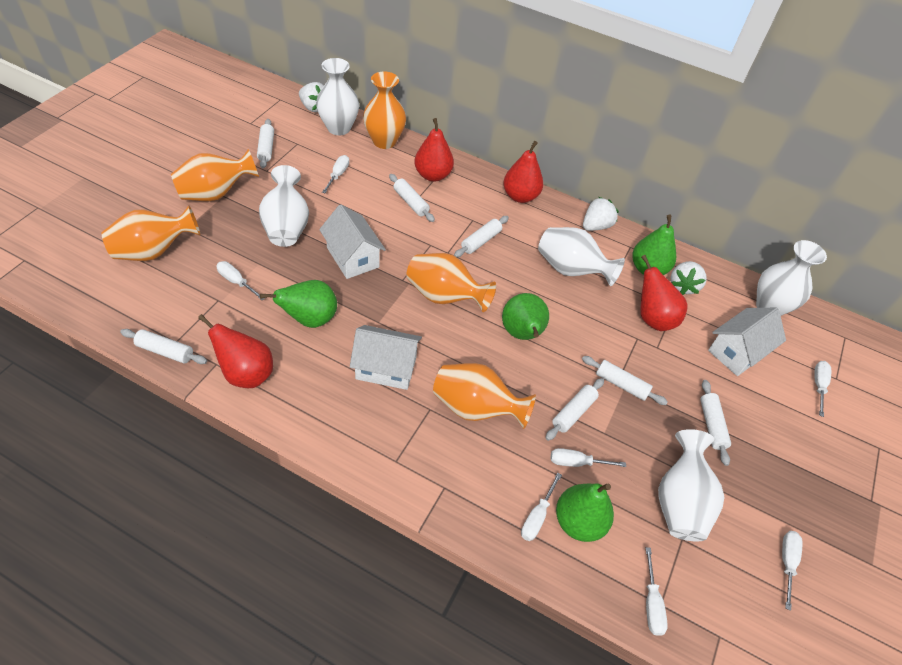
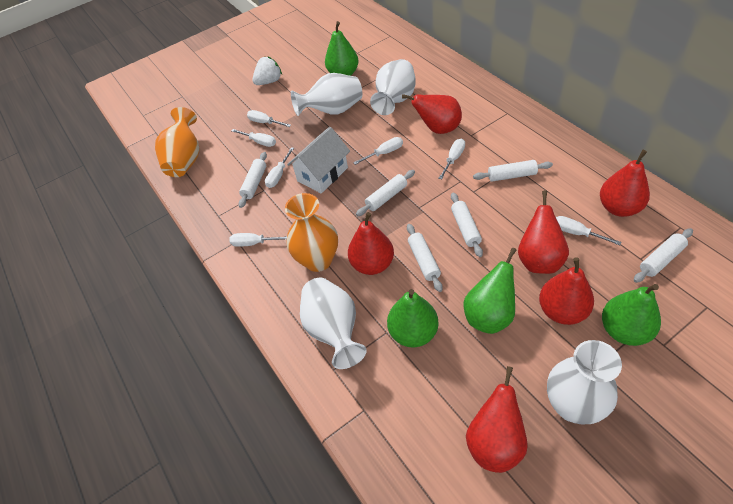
orange vase: [102,205,200,261] [171,149,259,201] [363,71,406,149] [407,253,496,312] [433,363,536,429] = 5 -> [155,107,200,177] [285,193,338,272] = 2
red pear: [198,314,273,388] [414,118,454,182] [503,141,543,203] [640,255,687,331] = 4 -> [348,212,394,275] [402,94,462,134] [466,366,528,473] [518,190,569,274] [539,257,594,325] [600,150,650,217] = 6
white house: [319,205,386,279] [350,325,422,390] [708,308,786,376] = 3 -> [287,127,350,194] = 1
white rolling pin: [120,329,207,364] [257,119,274,168] [389,174,435,222] [454,216,509,258] [546,378,604,441] [582,356,668,405] [700,380,731,466] = 7 -> [239,152,267,208] [356,170,415,216] [407,224,443,292] [451,192,483,257] [473,160,553,182] [634,228,693,283] = 6
white strawberry: [299,82,324,112] [583,197,619,231] [670,261,707,295] = 3 -> [252,56,282,85] = 1
white vase: [259,165,309,247] [316,58,359,135] [538,227,625,286] [658,429,724,541] [756,240,827,316] = 5 -> [291,73,362,116] [300,278,367,369] [370,59,416,115] [547,340,622,424] = 4

